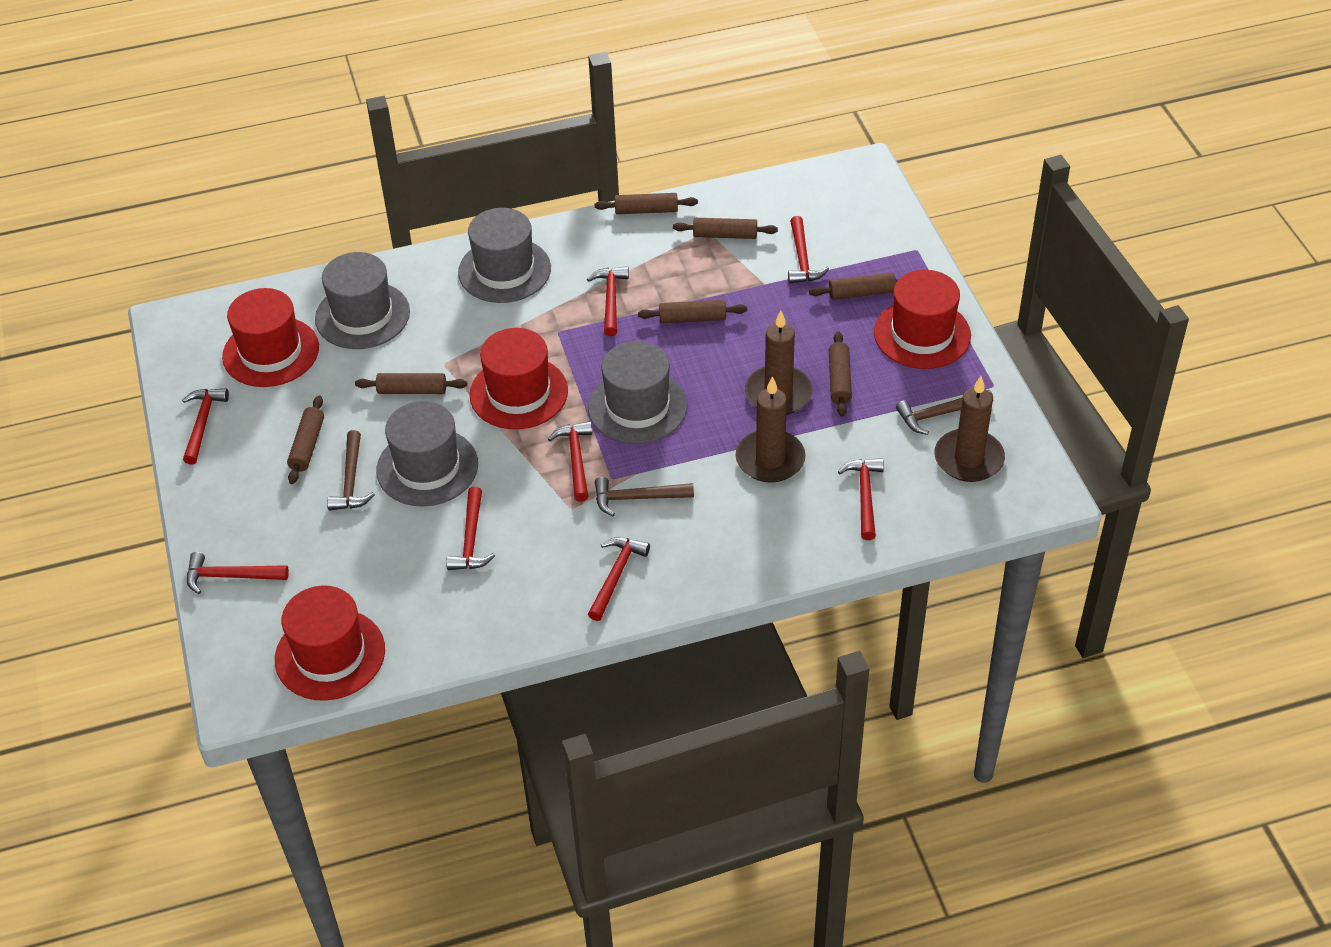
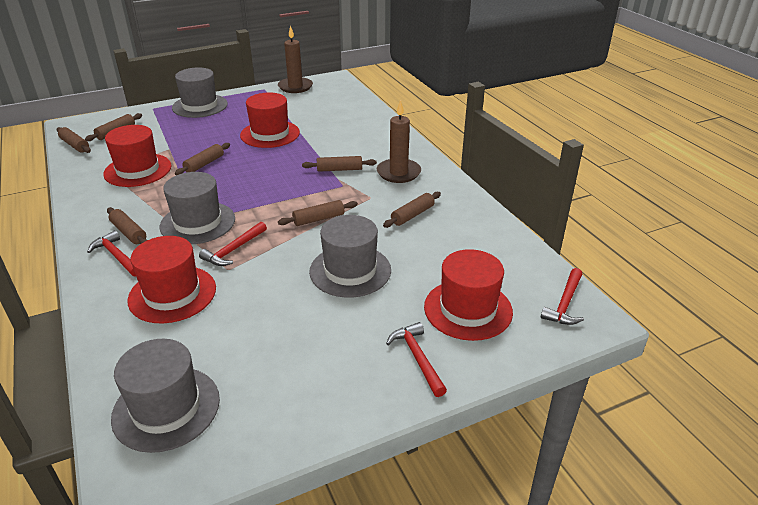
brown candle: [736,376,806,483] [745,310,813,415] [935,376,1005,482] = 3 -> [278,26,313,93] [377,100,421,183] = 2
brown hammer: [327,430,375,511] [595,477,694,516] [896,390,993,435] = 3 -> none = 0
red hammer: [182,388,229,465] [187,552,289,594] [446,487,495,570] [548,421,592,502] [587,266,629,336] [588,537,650,621] [788,216,829,284] [838,458,884,540] = 8 -> [87,230,136,276] [199,222,267,266] [386,322,447,397] [541,268,584,325] = 4

